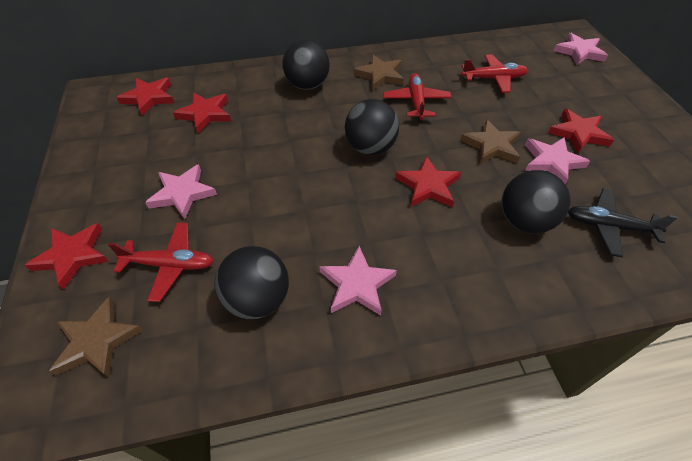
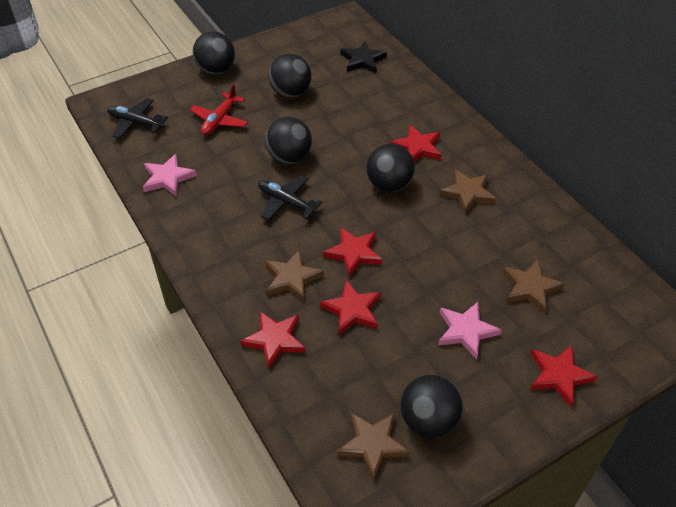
black ball: [214,246,289,319] [282,39,330,90] [345,99,399,155] [502,170,570,233] = 4 -> [193,31,235,74] [265,117,312,164] [268,54,311,98] [366,144,415,192] [400,375,463,438] = 5
black plane: [568,188,678,257] = 1 -> [107,98,168,139] [258,175,323,220] = 2
black star: none = 0 -> [340,41,387,73] = 1
brown star: [49,296,143,378] [353,55,404,91] [460,119,521,164] = 3 -> [265,249,324,302] [337,413,410,481] [440,169,497,214] [502,260,565,313] = 4
pink star: [145,164,217,219] [320,246,397,316] [525,137,590,184] [554,33,608,65] = 4 -> [143,154,197,197] [438,302,502,360] = 2
red plane: [108,222,214,302] [383,73,452,120] [461,54,528,93] = 3 -> [190,84,248,135] = 1

